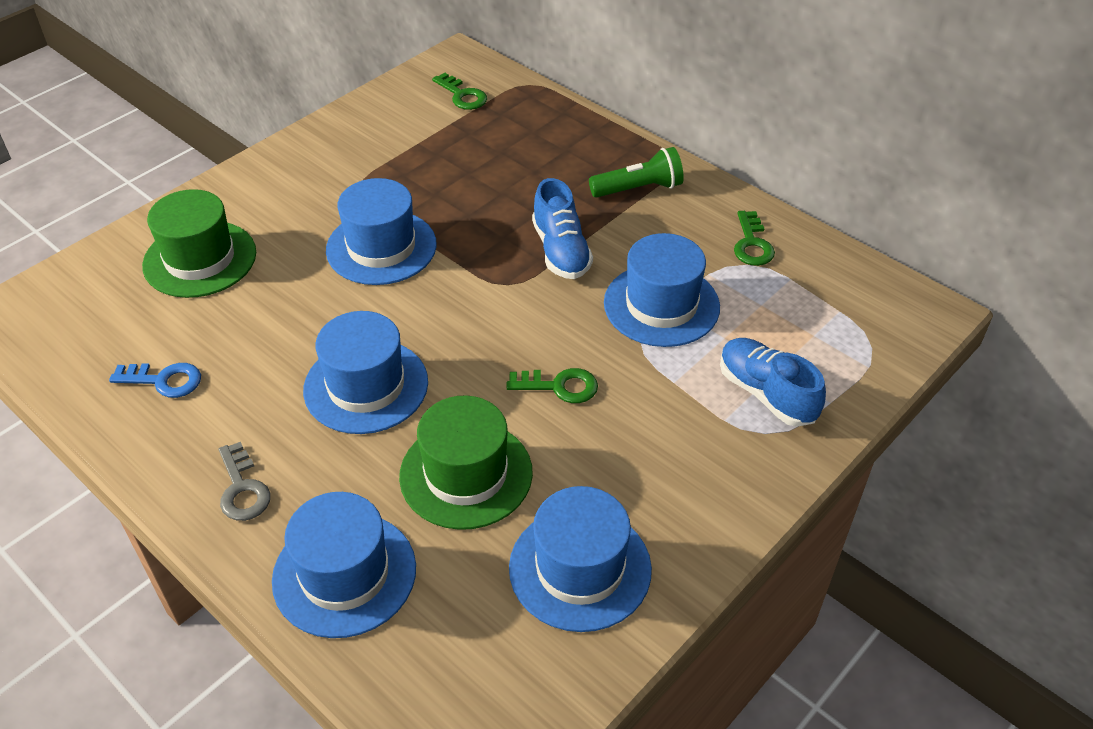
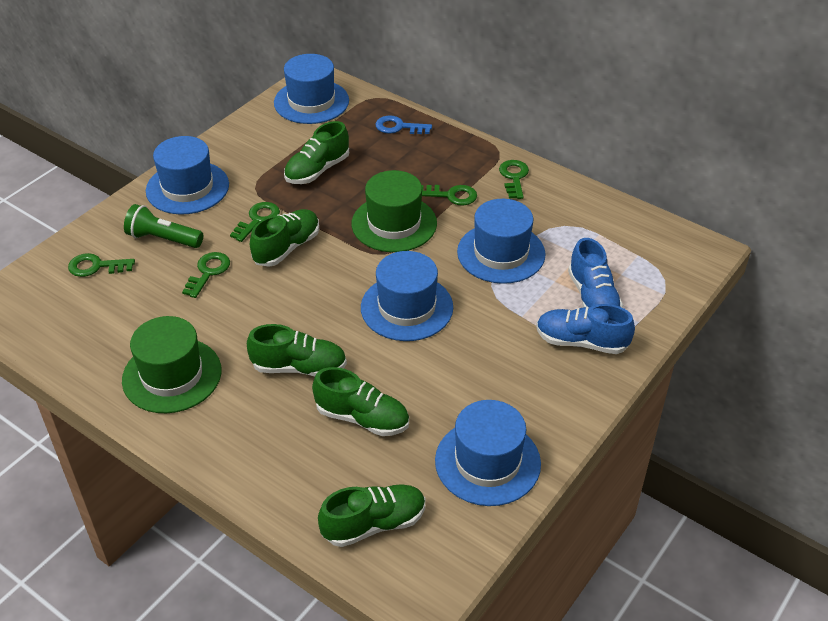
green key: [432,73,487,110] [506,368,598,403] [734,211,775,266] = 3 -> [68,253,135,277] [182,252,230,298] [230,202,280,242] [422,185,477,205] [499,160,529,199] = 5
green shoe: none = 0 -> [247,324,347,377] [250,209,319,267] [284,121,349,184] [312,367,409,436] [318,484,425,547] = 5
grey key: [219,442,271,521] = 1 -> none = 0

